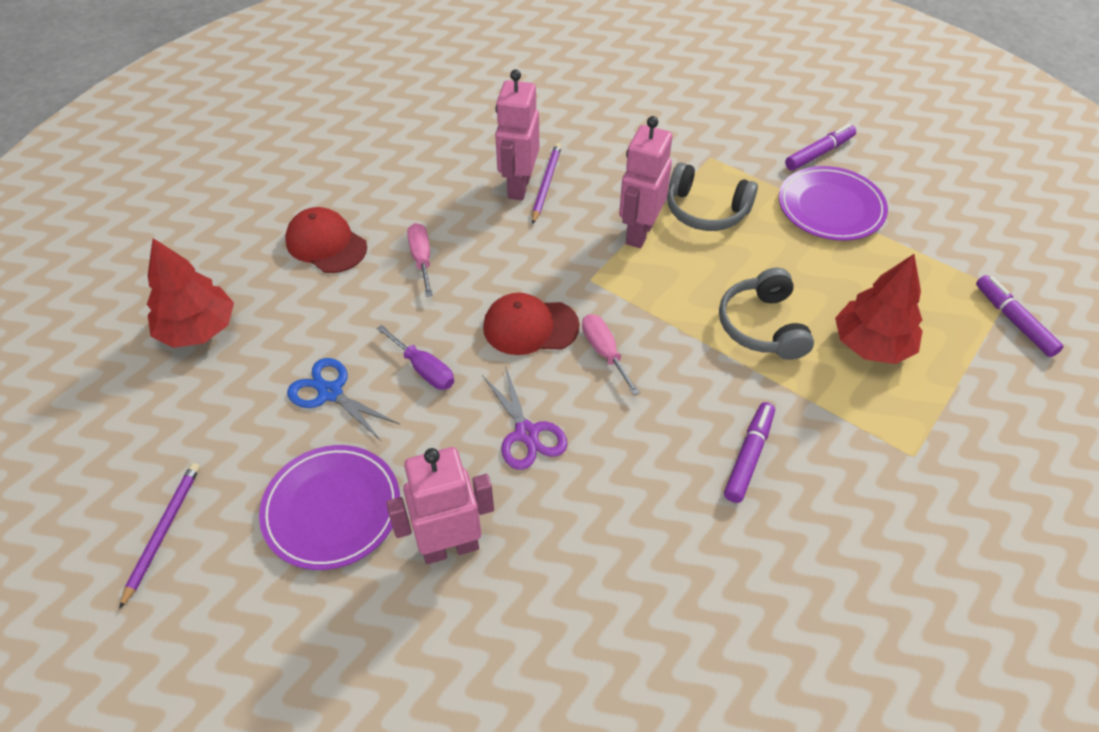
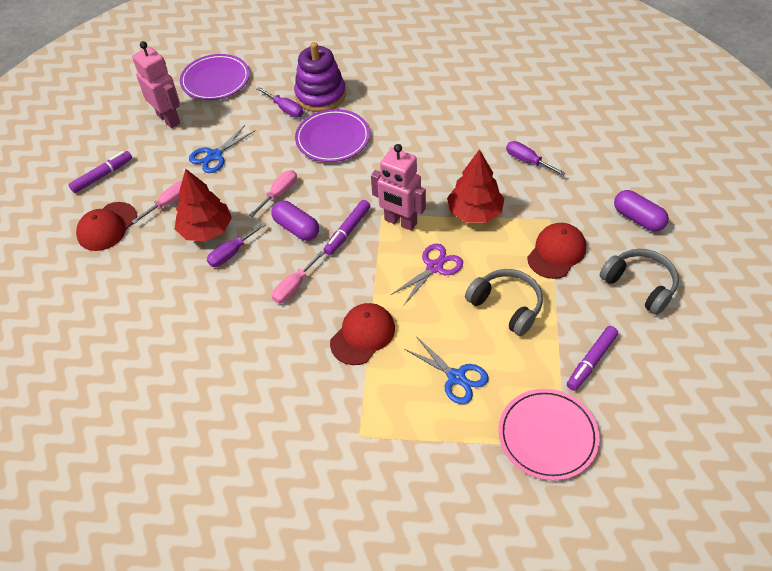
blue scissors: [287,358,399,441] = 1 -> [189,125,255,173] [404,336,489,404] = 2
pink plate: none = 0 -> [498,389,600,481] = 1
pink robot: [386,447,494,564] [495,69,539,200] [619,116,672,248] = 3 -> [132,41,180,128] [371,144,426,231] = 2
pink screwdriver: [407,223,433,297] [582,314,640,395] = 2 -> [132,181,182,224] [249,170,297,217] [272,251,324,303] = 3
purple capsule: none = 0 -> [271,201,319,241] [614,190,669,232] = 2
purple pencil: [119,463,200,609] [532,143,561,224] = 2 -> none = 0
purple screwdriver: [377,325,454,390] = 1 -> [207,222,267,267] [257,87,304,118] [506,141,566,176] = 3
purple stacking toy: none = 0 -> [294,42,346,112] = 1
red cap: [285,207,367,273] [483,293,580,355] = 2 -> [76,202,137,251] [330,303,395,365] [527,223,586,279] = 3

